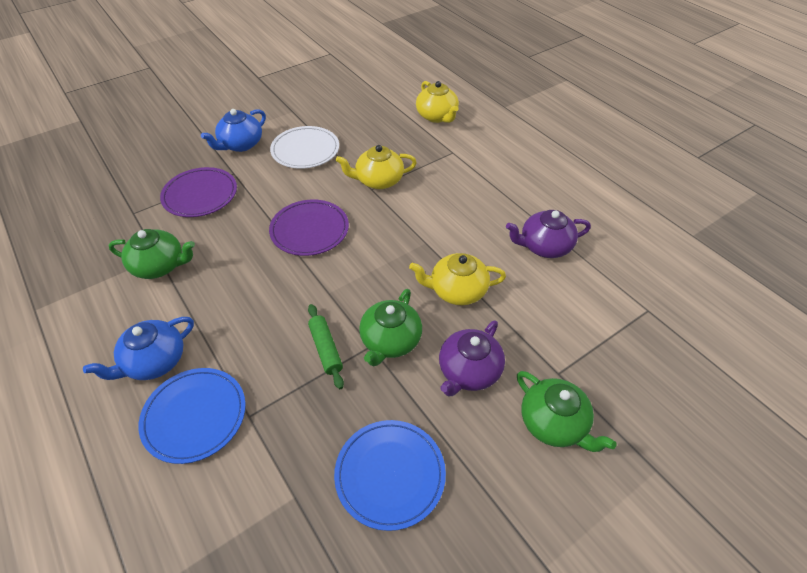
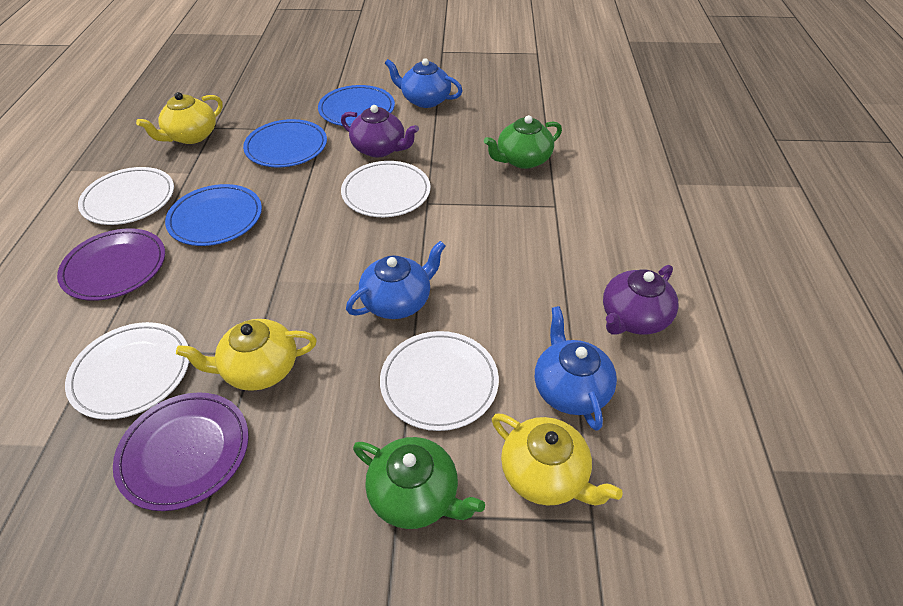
blue plate: [139,368,246,464] [334,420,446,531] = 2 -> [165,184,262,246] [243,119,327,167] [318,85,395,127] = 3
blue teapot: [83,317,194,380] [201,109,266,152] = 2 -> [346,241,446,319] [385,58,463,108] [535,306,617,431] = 3
green rolling pin: [308,304,344,389] = 1 -> none = 0
green teapot: [109,229,195,279] [359,289,422,366] [517,371,617,452] = 3 -> [353,437,485,529] [484,115,562,169] = 2
white plate: [270,126,339,169] = 1 -> [65,322,189,420] [78,167,174,225] [341,161,431,217] [380,331,499,431] = 4

